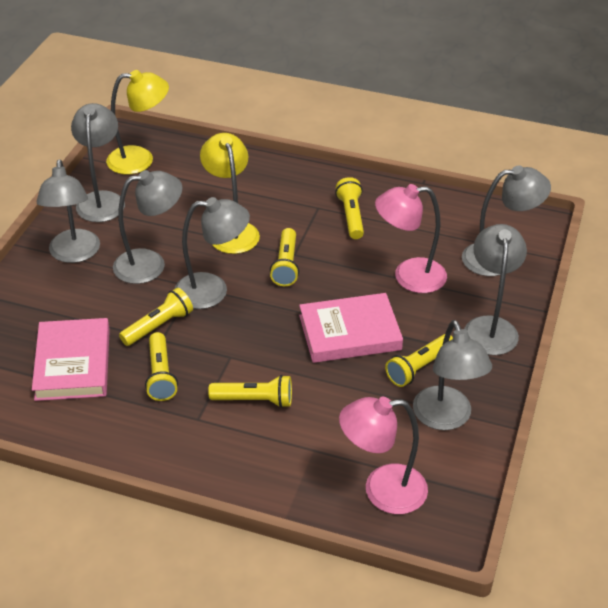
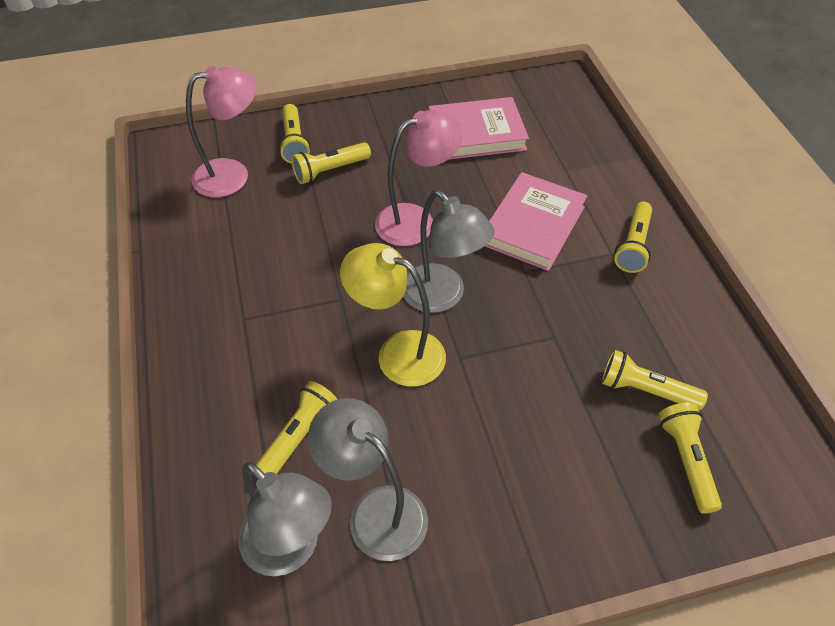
grey lamp: [37,160,100,263] [71,103,125,222] [113,170,182,284] [175,197,250,309] [413,320,492,430] [462,165,551,276] [464,224,527,355] = 7 -> [238,462,332,576] [308,398,428,561] [403,190,495,313] = 3
yellow lamp: [106,70,169,175] [200,133,260,254] = 2 -> [340,243,446,387] = 1

